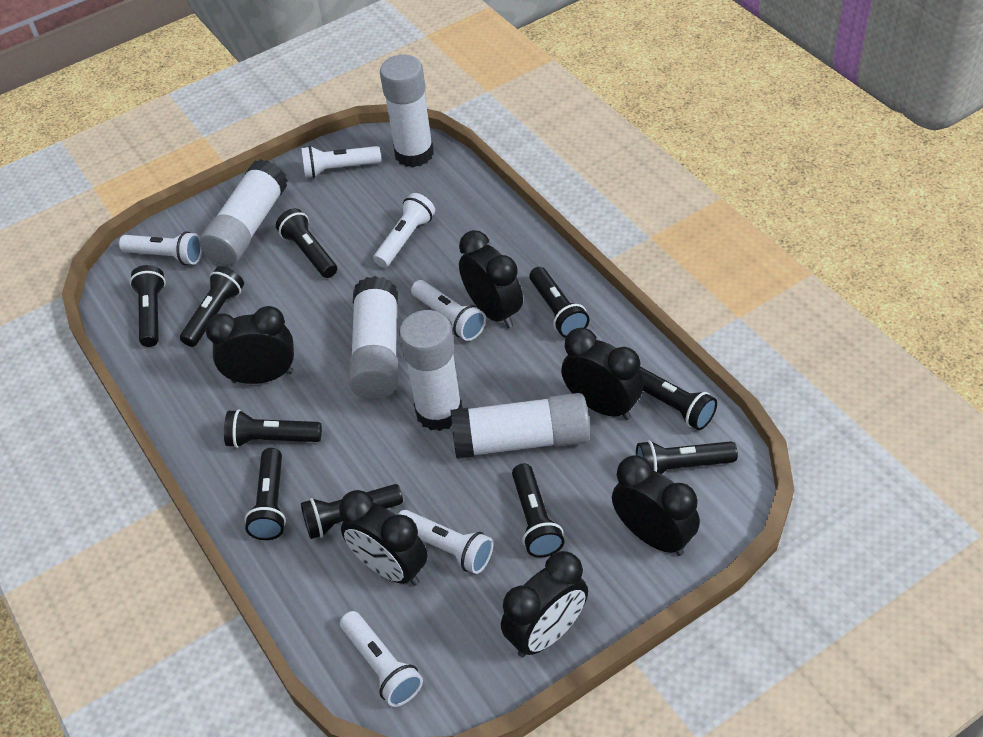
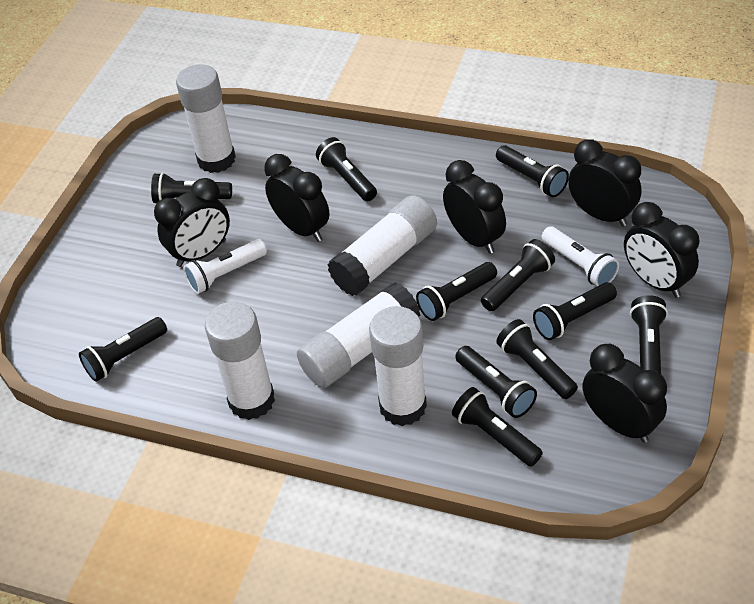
black flashlight: [130,265,166,347] [180,266,244,347] [224,409,322,448] [245,448,286,540] [276,208,337,278] [301,484,403,539] [512,463,564,558] [529,267,589,338] [636,440,738,474] [639,367,717,430] = 10 -> [79,317,167,382] [151,173,232,203] [316,137,377,201] [416,262,497,321] [452,387,543,467] [455,346,537,418] [481,239,555,311] [496,145,569,197] [496,319,578,399] [533,282,617,340] [630,295,668,374] = 11
white flashlight: [119,231,202,265] [301,146,381,178] [340,611,423,707] [373,193,435,268] [398,510,493,574] [411,280,486,341] = 6 -> [183,239,267,294] [541,226,619,286] = 2

